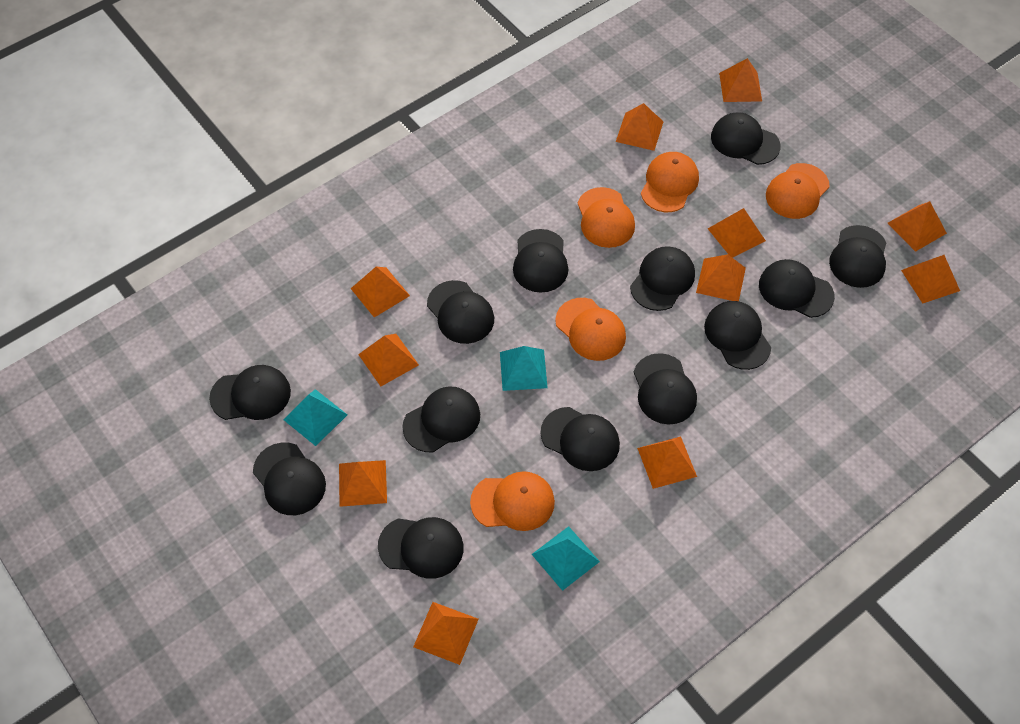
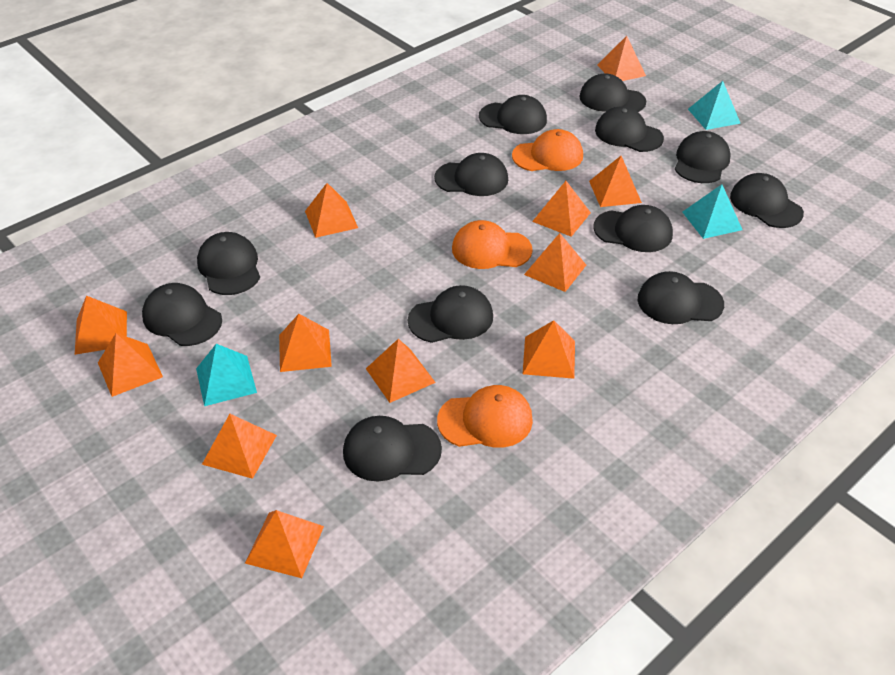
black cap: [209,365,291,420] [253,442,326,515] [378,517,464,579] [402,386,480,452] [427,280,494,344] [513,229,568,293] [540,407,620,471] [630,246,695,311] [634,353,697,425] [704,301,771,370] [711,112,780,165] [759,259,835,318] [829,225,887,288] = 13 -> [142,283,222,346] [197,232,260,295] [343,416,442,481] [408,285,493,343] [434,153,508,196] [479,95,547,134] [579,73,646,112] [594,205,673,252] [595,106,664,152] [638,271,724,324] [675,131,731,183] [730,173,804,228] = 12
orange cap: [470,471,555,531] [555,298,626,361] [577,187,635,248] [641,152,699,212] [766,163,830,219] = 5 -> [437,385,533,448] [452,220,533,269] [512,129,583,171] = 3
orange pyramid: [339,460,387,507] [351,267,410,317] [358,334,419,386] [413,602,478,665] [616,103,664,151] [637,437,697,489] [696,254,746,301] [708,208,766,258] [719,58,762,102] [888,201,947,252] [901,255,960,303] = 11 -> [75,295,127,355] [98,333,163,397] [202,414,277,479] [245,510,324,578] [279,314,332,372] [305,183,358,238] [366,339,436,403] [523,320,575,379] [524,233,586,292] [532,181,591,237] [589,156,642,207] [597,36,646,81] = 12

